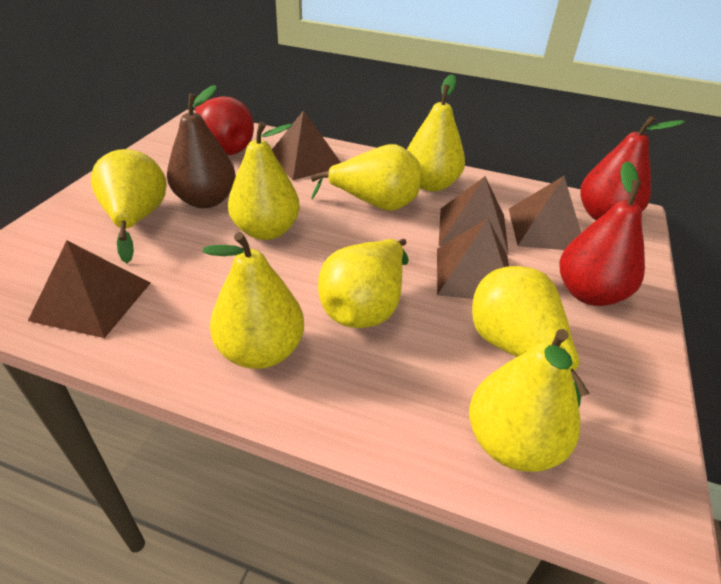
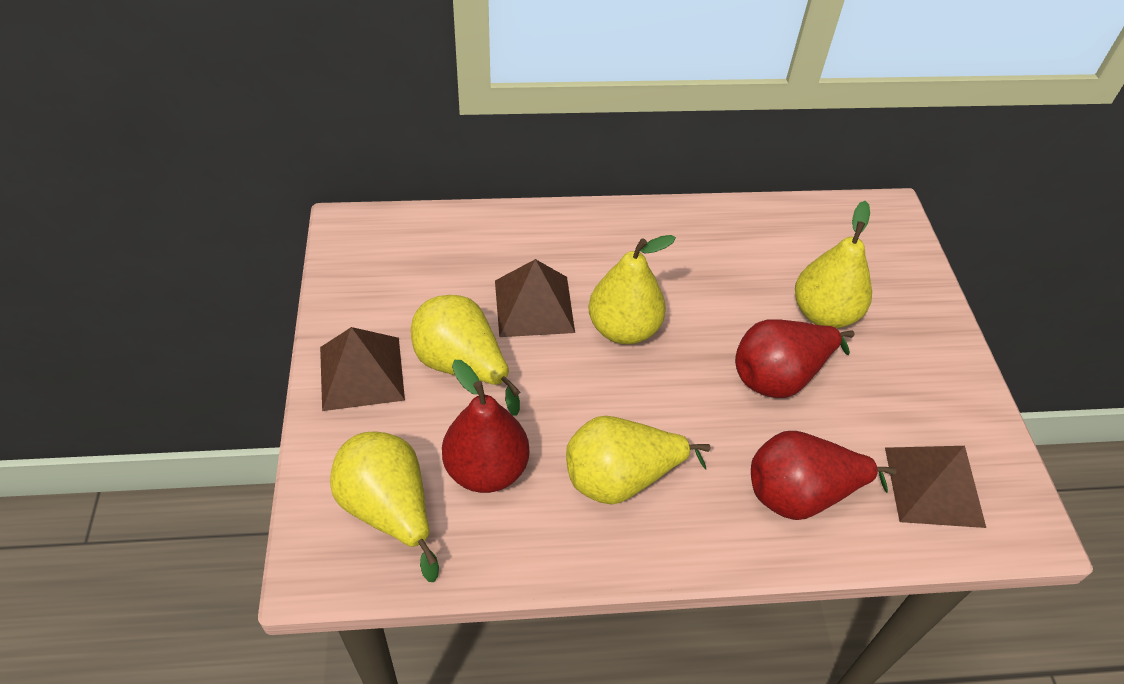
brown pear: [167,85,236,208] = 1 -> none = 0
brown pyramid: [28,241,150,338] [272,110,341,180] [437,218,509,299] [439,176,509,254] [509,176,581,250] = 5 -> [320,327,405,411] [495,259,575,337] [885,446,986,528] = 3
yellow pear: [91,149,167,263] [203,232,304,369] [228,121,300,240] [311,144,421,211] [318,239,409,328] [407,74,465,192] [469,329,580,472] [472,266,590,407] = 8 -> [330,431,439,582] [411,295,521,416] [566,416,711,505] [589,235,676,344] [795,201,872,328] = 5

